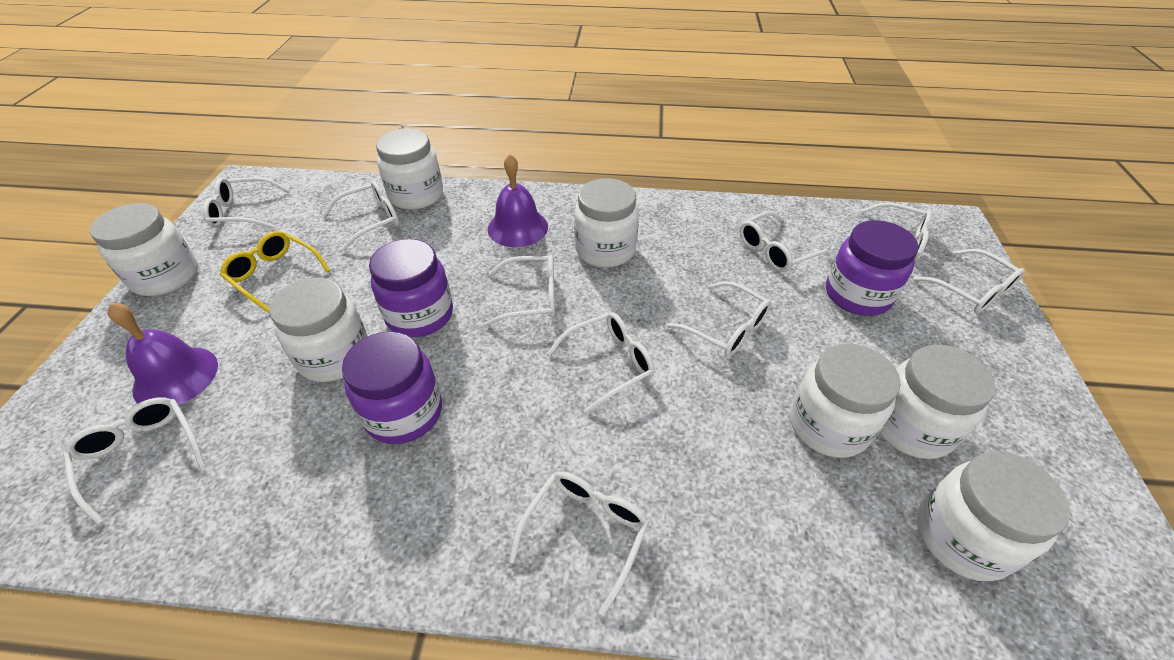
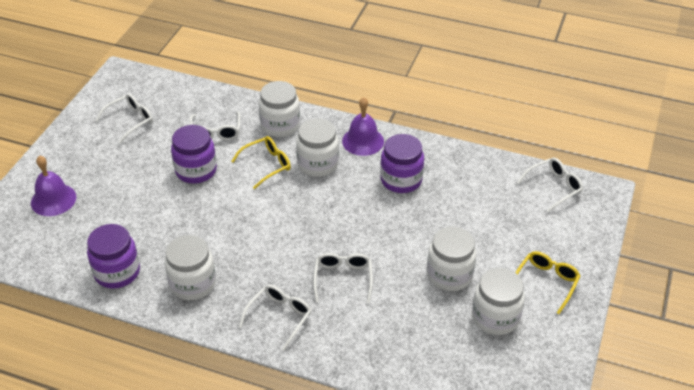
white glasses: [64,397,206,525] [203,177,289,229] [322,181,399,251] [485,255,555,326] [509,471,649,616] [547,312,654,413] [667,281,772,357] [739,211,831,272] [861,202,932,261] [913,249,1025,313] = 10 -> [95,94,153,143] [190,112,240,140] [239,285,312,351] [313,253,373,303] [517,158,583,212] = 5
white jar: [90,203,198,296] [269,278,368,382] [376,128,443,210] [574,178,639,268] [790,343,900,458] [880,345,996,459] [917,451,1070,581] = 7 -> [165,235,216,300] [259,81,300,137] [296,118,339,177] [427,226,476,291] [472,268,525,335] = 5
yellow glasses: [220,231,331,313] = 1 -> [231,136,291,189] [515,251,580,314] = 2

